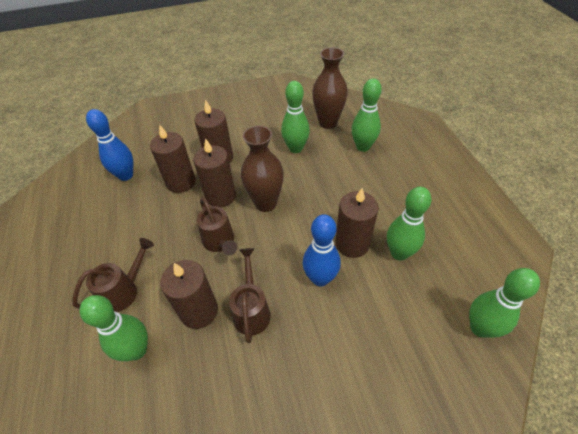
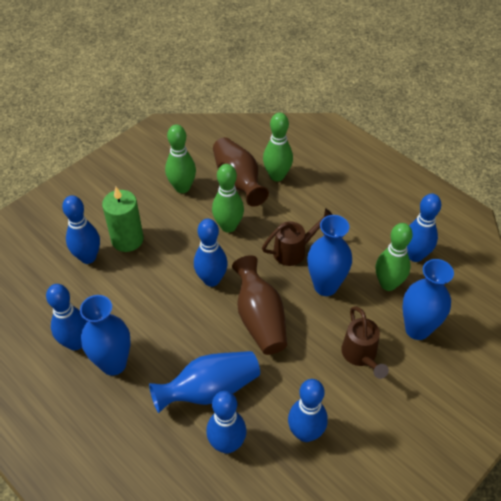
blue bowling pin: [86,109,133,181] [303,214,341,287] = 2 -> [46,284,88,350] [62,195,100,264] [194,219,228,287] [206,391,246,454] [288,379,328,442] [407,194,441,262] = 6
blue vase: none = 0 -> [80,295,131,376] [149,351,260,413] [307,215,352,296] [403,259,454,340] = 4
brown candle: [150,124,196,193] [160,260,218,329] [193,138,236,208] [194,100,233,164] [335,188,379,258] = 5 -> none = 0
brown watering can: [72,238,154,312] [196,197,237,255] [229,248,271,343] = 3 -> [262,208,333,266] [341,306,389,379] = 2
green bowling pin: [79,295,148,361] [281,81,310,153] [352,78,382,152] [387,187,431,261] [469,268,540,338] = 5 -> [165,124,196,193] [212,164,244,233] [263,113,293,181] [376,223,413,291] = 4
green candle: none = 0 -> [102,187,144,252] = 1

